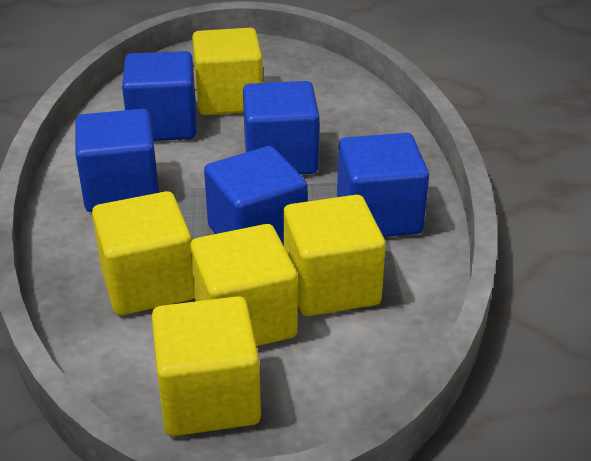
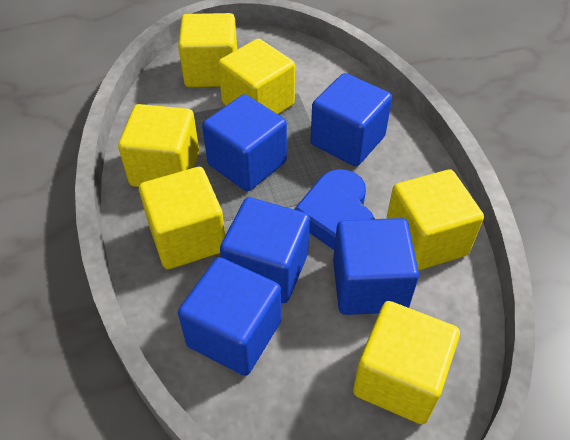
blue heart: none = 0 -> [294,169,375,250] = 1
yellow cube: [92,191,194,315] [152,296,261,436] [190,224,298,346] [192,28,263,115] [283,195,386,316] = 5 -> [118,104,199,187] [139,167,225,269] [178,13,237,87] [218,39,295,114] [353,301,460,424] [386,169,484,271] = 6

